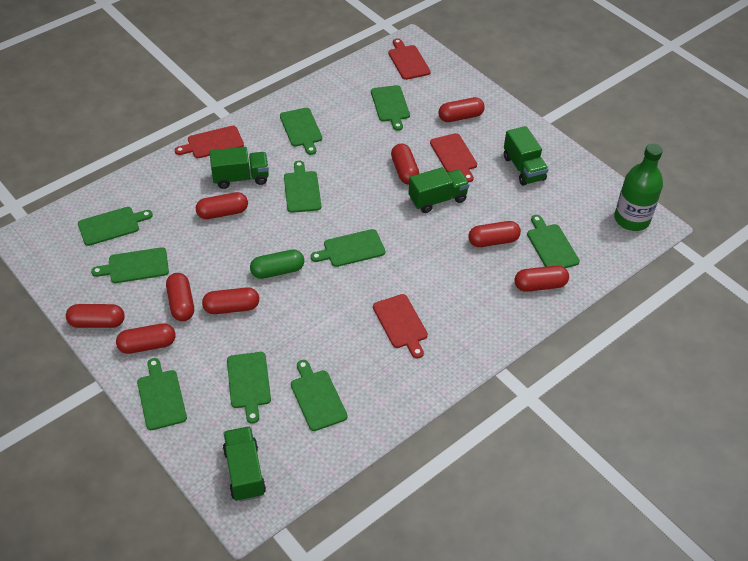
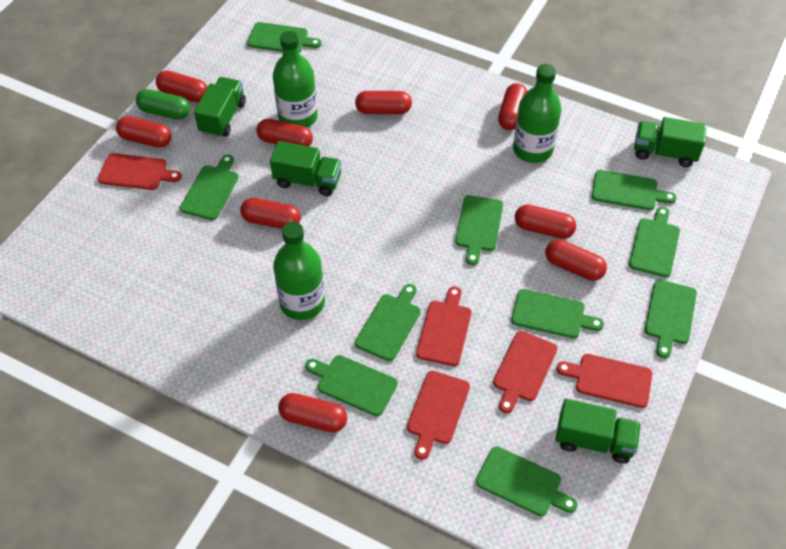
green bottle: [614,143,663,231] = 1 -> [273,31,318,128] [273,222,325,320] [513,64,562,163] = 3
red cutting board: [175,126,244,158] [373,294,428,359] [388,38,431,80] [430,133,477,182] = 4 -> [98,153,182,190] [407,371,470,459] [416,287,471,366] [493,331,557,413] [556,354,652,408] = 5

